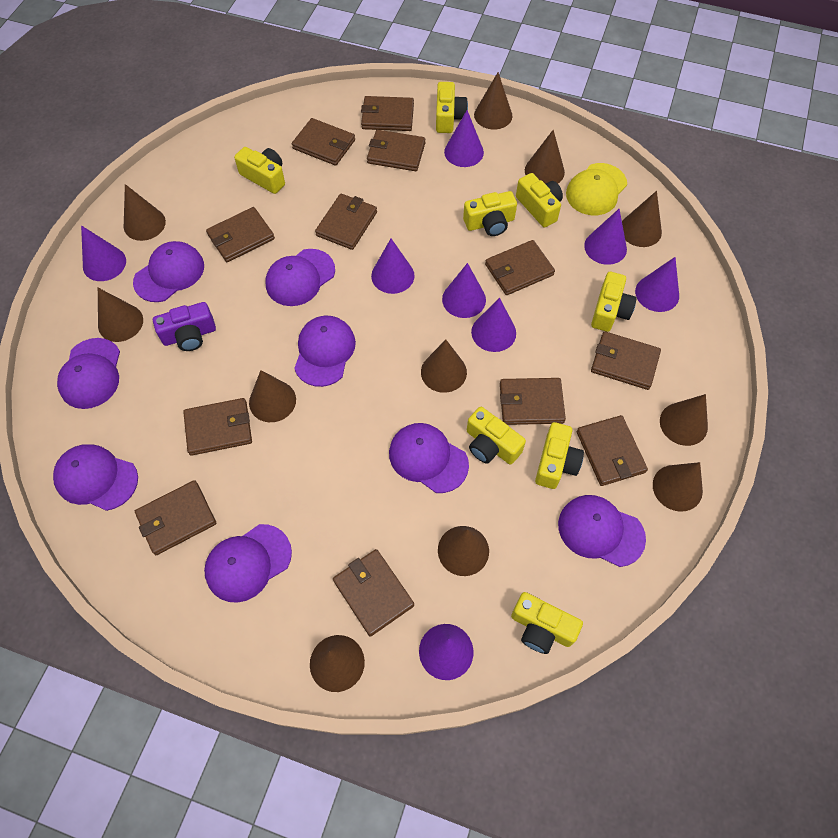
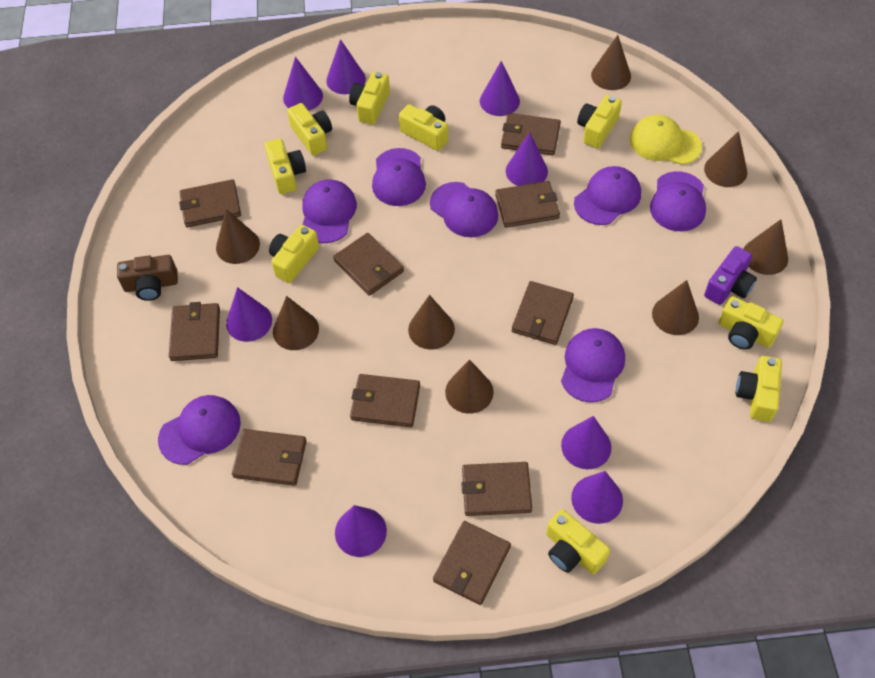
brown camera: none = 0 -> [117,255,178,301] = 1
brown cone: [98,288,143,342] [124,184,166,241] [249,370,296,422] [310,635,365,692] [421,340,467,393] [438,526,489,576] [474,72,512,130] [525,130,565,184] [622,191,662,247] [653,462,703,512] [660,394,708,446] = 11 -> [216,209,260,264] [273,296,319,350] [408,295,455,350] [445,359,494,414] [591,35,631,90] [652,280,699,335] [704,131,747,187] [744,219,788,275] = 8
brown wallet: [135,480,216,555] [183,398,252,456] [206,207,275,262] [292,118,355,166] [315,193,377,250] [333,549,414,637] [361,96,414,131] [367,130,425,171] [485,240,555,295] [500,378,566,425] [577,415,648,486] [591,331,661,390] = 12 -> [169,302,220,361] [179,179,241,228] [232,429,307,486] [333,233,404,296] [350,374,420,427] [433,521,511,605] [461,462,532,516] [495,181,560,228] [501,113,561,155] [512,281,574,345] = 10
purple cap: [53,444,138,511] [57,338,120,409] [133,241,204,302] [204,524,292,602] [265,249,335,306] [294,316,356,387] [389,423,469,493] [558,495,646,567] = 8 -> [158,395,241,465] [302,179,357,243] [372,148,426,206] [430,182,498,237] [561,328,625,402] [574,166,641,225] [650,171,706,231] = 7
yellow camera: [234,147,285,194] [436,82,468,133] [463,191,517,236] [467,407,526,464] [511,592,583,654] [516,173,563,228] [535,422,584,489] [591,272,637,332] = 8 -> [265,139,306,194] [269,225,319,283] [287,103,332,156] [349,72,390,125] [399,104,448,151] [546,509,610,574] [577,95,622,148] [718,296,784,350] [736,356,782,422] = 9

